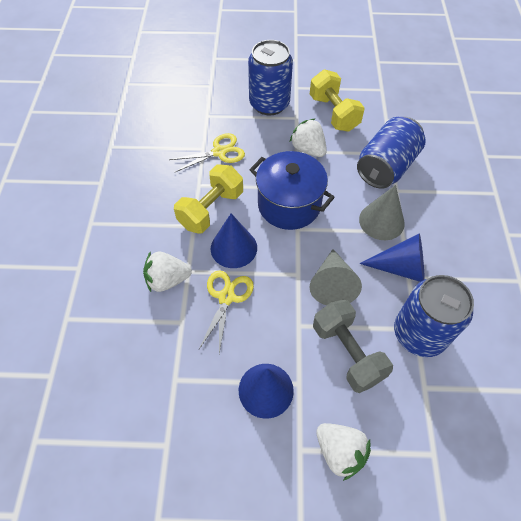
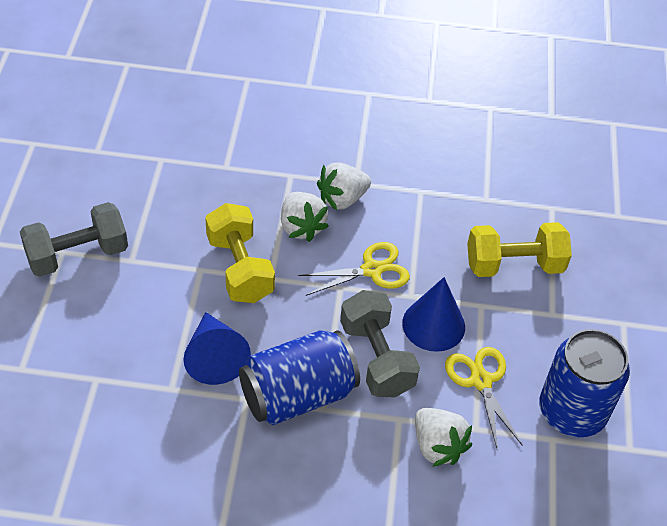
blue can: [248,40,293,116] [357,117,426,189] [394,275,474,357] = 3 -> [239,330,360,425] [539,329,630,437] = 2
blue cone: [211,213,257,268] [239,364,294,419] [359,233,425,282] = 3 -> [183,312,251,385] [402,277,465,352] = 2
blue pot: [249,151,335,230] = 1 -> none = 0
grey cone: [309,249,362,305] [359,185,405,240] = 2 -> none = 0
grey dumbbell: [313,300,393,393] = 1 -> [20,202,128,277] [340,290,420,398] = 2

